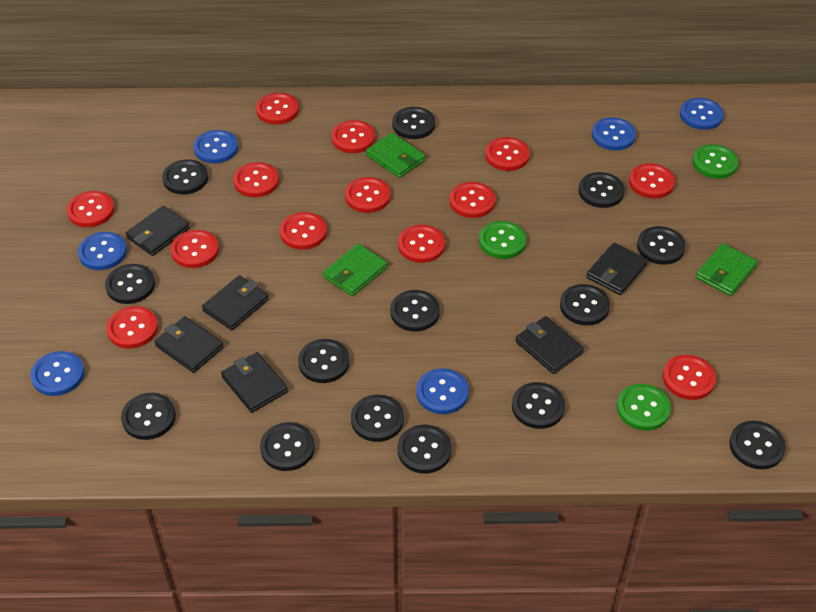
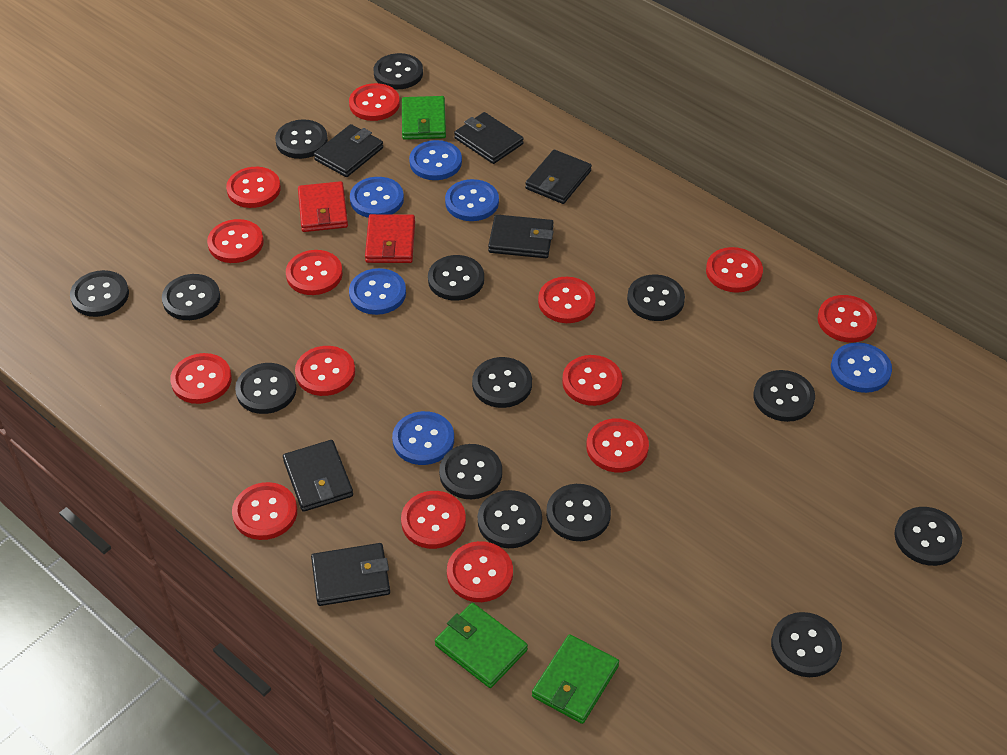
green button: [479,221,526,259] [617,384,671,431] [692,144,738,179] = 3 -> none = 0
red button: [67,191,114,227] [106,306,158,349] [171,230,219,268] [233,162,279,197] [256,93,299,124] [280,212,327,250] [331,120,375,153] [345,177,391,213] [398,225,445,263] [450,182,495,218] [485,137,530,171] [629,163,675,199] [663,355,716,400] = 13 -> [170,353,232,404] [207,219,264,263] [226,167,281,208] [232,482,297,540] [286,250,343,295] [295,346,355,396] [349,83,400,121] [401,491,466,549] [447,541,513,602] [538,277,596,323] [562,355,622,406] [586,418,649,472] [706,247,763,293] [817,295,877,342] = 14
red wallet: none = 0 -> [298,181,348,232] [365,214,415,263] = 2

